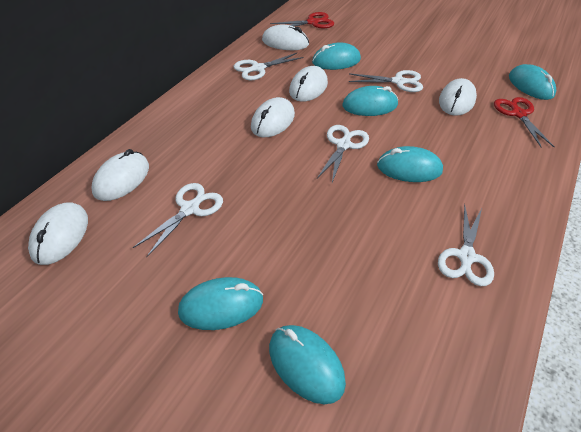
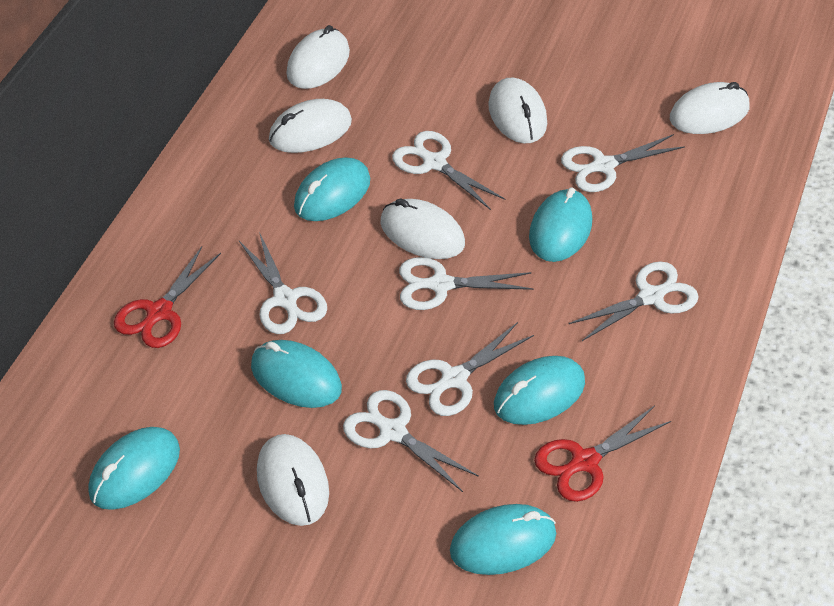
white scissors: [133,183,223,257] [234,53,303,80] [317,125,369,182] [349,70,423,92] [438,204,494,286] = 5 -> [239,232,327,334] [343,390,479,492] [392,131,505,210] [399,257,534,310] [406,322,534,416] [561,134,685,192] [569,261,699,341] = 7

